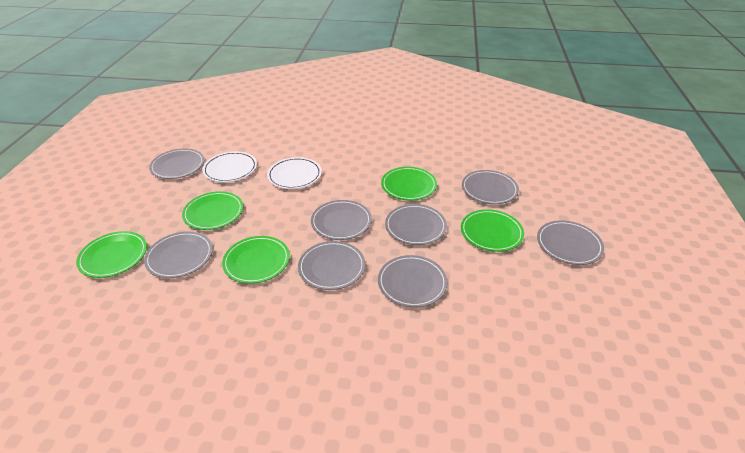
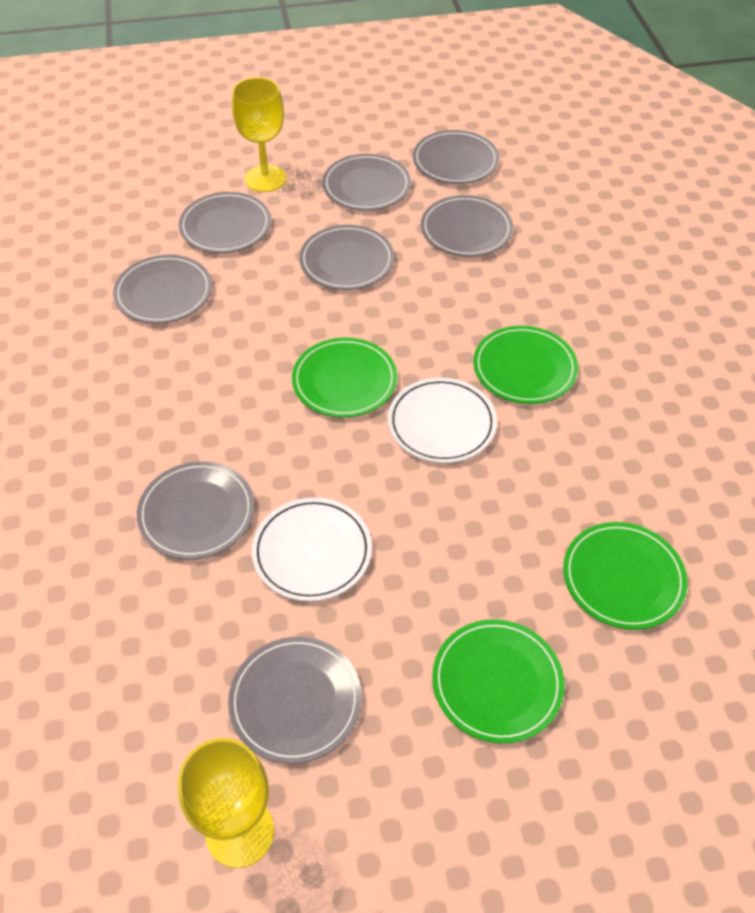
green plate: [76,231,147,278] [182,191,243,230] [222,236,290,284] [381,167,437,200] [461,209,524,252] = 5 -> [292,337,397,418] [432,619,564,743] [473,326,578,404] [563,522,687,630] = 4
yellow goblet: none = 0 -> [178,738,274,868] [232,77,286,192] = 2

